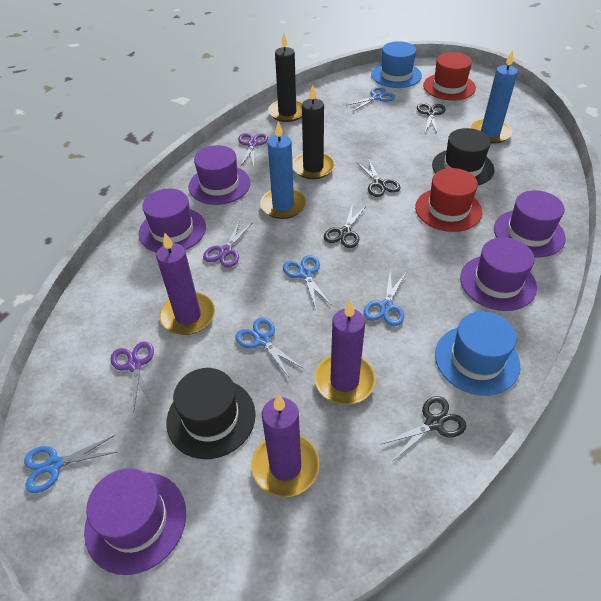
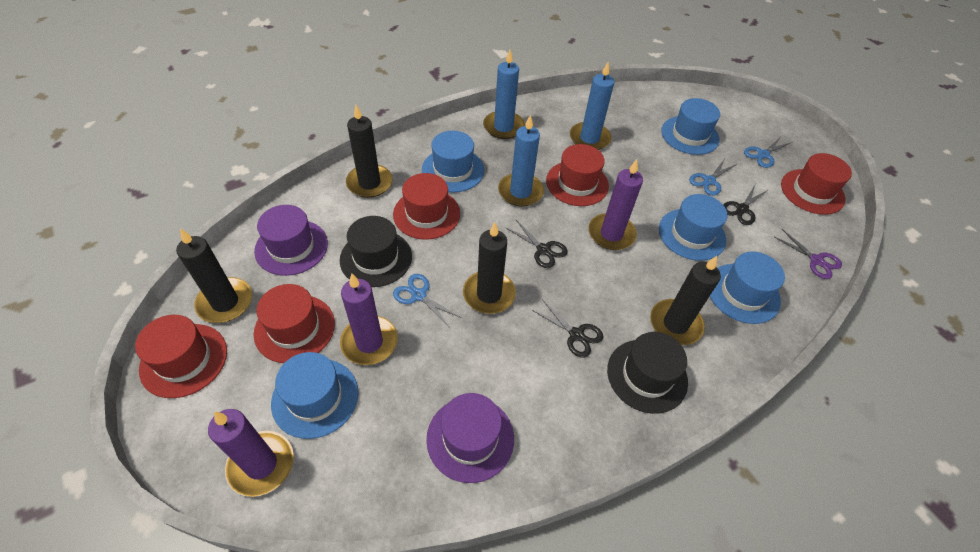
black candle: [268,34,302,122] [292,85,335,179] = 2 -> [176,228,252,323] [346,105,392,198] [463,222,516,314] [650,256,721,345] = 4
black scissors: [324,203,366,248] [356,158,400,197] [380,396,466,461] [417,103,446,134] = 4 -> [505,220,568,268] [532,299,604,358] [723,185,768,225] = 3
blue candle: [260,121,306,219] [470,50,518,144] = 2 -> [483,50,525,139] [498,114,544,207] [570,62,614,150] = 3
blue hat: [371,41,422,88] [435,311,520,396] = 2 -> [271,352,358,439] [422,131,484,192] [659,194,727,261] [661,98,720,155] [710,252,785,324] = 5
blue scissors: [24,435,117,493] [235,317,304,377] [283,255,332,308] [348,87,395,111] [363,271,406,326] = 5 -> [393,274,461,328] [689,159,737,196] [744,137,792,168] = 3
purple hat: [84,468,186,575] [139,189,206,253] [189,145,251,205] [460,237,537,311] [494,190,566,258] = 5 -> [254,205,328,276] [426,393,514,483] = 2
purple scissors: [111,342,154,411] [203,220,252,268] [238,133,268,166] = 3 -> [774,229,842,279] = 1
red hat: [415,168,482,232] [423,52,476,100] = 2 -> [135,315,227,398] [254,284,335,363] [393,173,460,240] [546,144,609,206] [781,153,852,215] = 5

